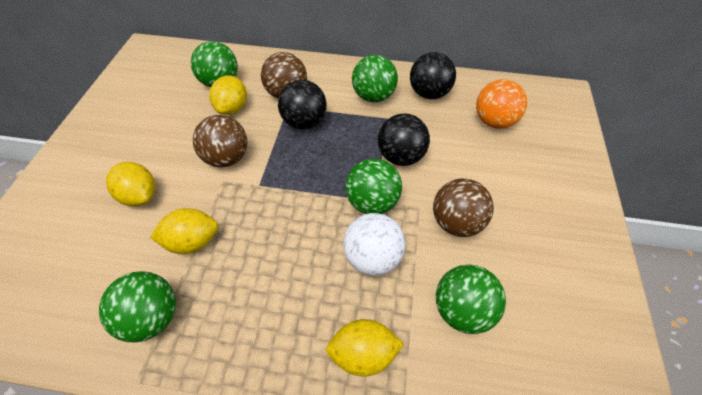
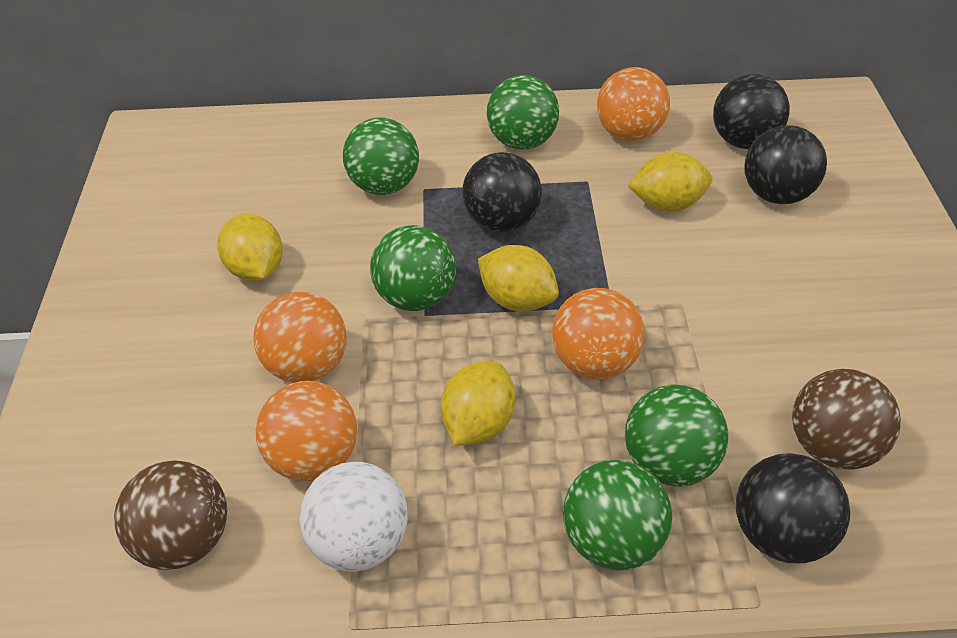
black ball: [278,80,327,130] [378,114,430,166] [410,52,456,99] = 3 -> [462,152,542,232] [713,74,790,149] [736,453,850,563] [744,125,827,204] = 4
brown ball: [193,115,247,168] [261,52,307,98] [433,178,494,237] = 3 -> [114,460,227,570] [792,369,901,470] = 2
orange ball: [476,79,527,129] = 1 -> [253,292,347,383] [256,381,357,481] [552,288,645,380] [597,67,670,141] = 4

